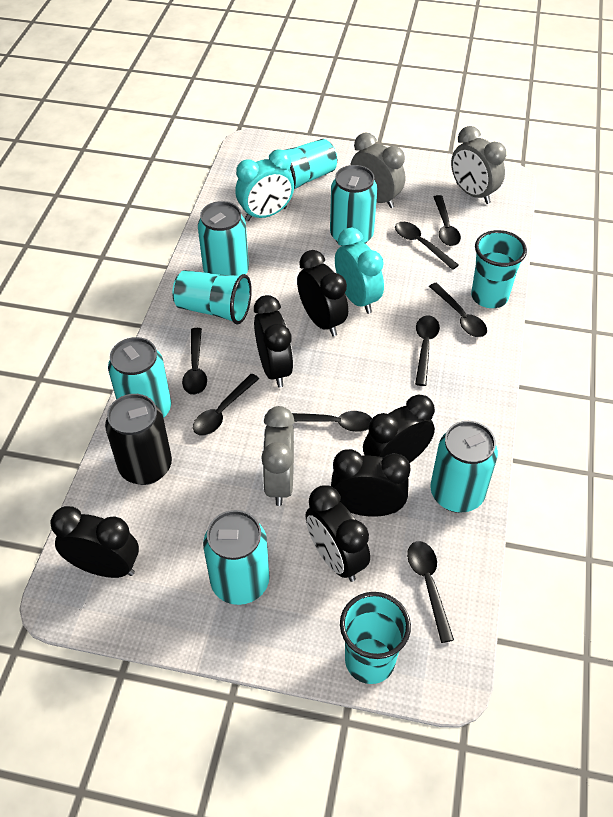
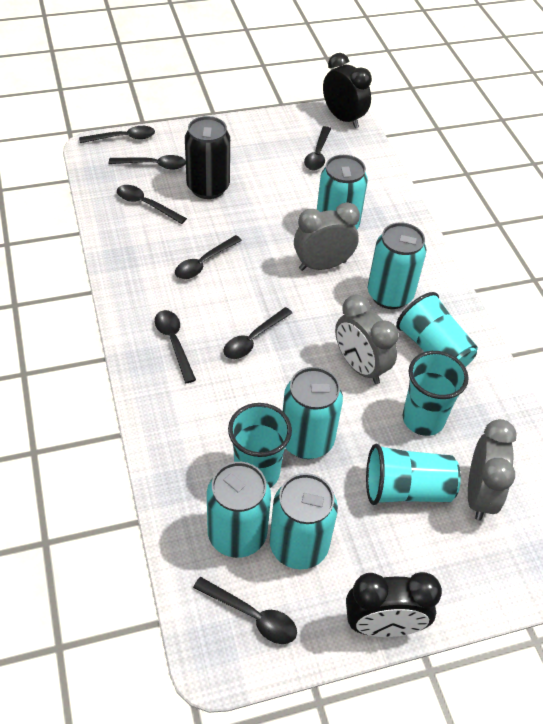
black clock: [51,506,139,578] [254,295,293,388] [297,250,348,337] [305,485,370,582] [331,449,411,517] [363,394,435,463] = 6 -> [323,53,372,128] [346,572,442,637] = 2
turquoise clock: [235,150,294,221] [335,228,384,314] = 2 -> none = 0

